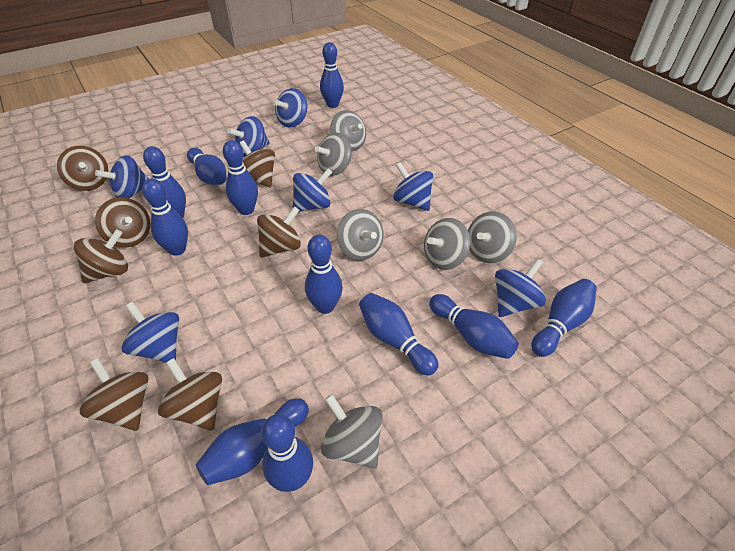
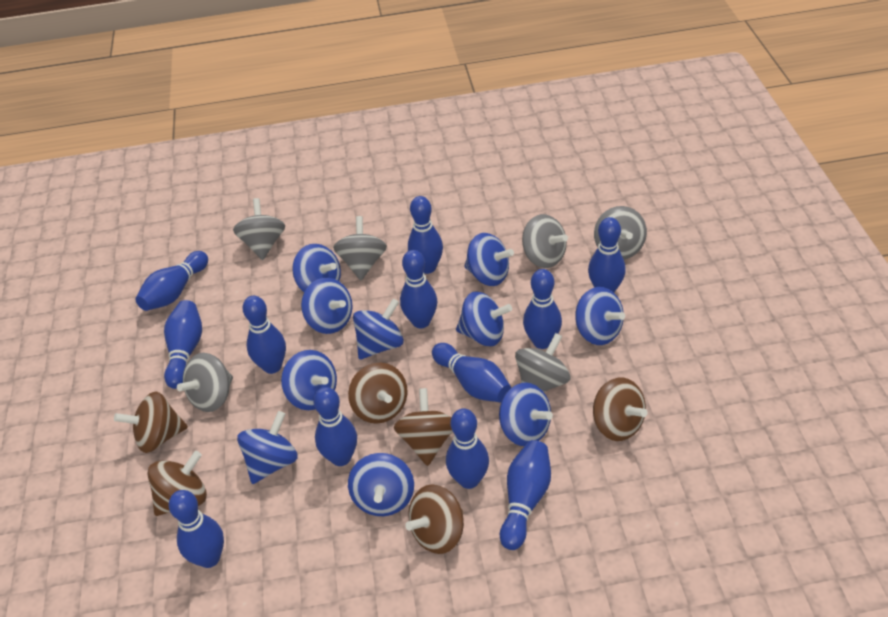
blue bowling pin: [142,178,188,256] [143,146,186,218] [187,148,227,185] [196,398,309,485] [223,140,258,215] [261,414,313,492] [305,235,343,314] [320,42,344,108] [359,293,438,375] [429,294,519,359] [531,279,597,357] = 11 -> [135,251,208,311] [164,300,202,389] [169,490,224,568] [242,296,286,374] [313,387,357,466] [400,250,437,328] [408,196,443,274] [432,343,511,403] [446,408,489,489] [500,440,551,550] [523,269,562,349] [588,217,626,292] = 12
blue spinning top: [95,155,149,199] [121,302,179,362] [228,116,270,157] [275,88,307,127] [292,168,332,212] [393,162,433,211] [495,259,546,317] = 7 -> [237,411,298,484] [281,350,337,410] [292,244,341,292] [301,278,353,334] [348,453,414,516] [353,298,404,360] [456,291,512,346] [464,233,514,286] [499,382,553,446] [575,287,625,345] = 10
brown spinning top: [57,146,108,191] [74,229,128,283] [80,358,149,431] [95,197,150,248] [158,358,222,431] [239,140,275,187] [257,206,301,258] = 7 -> [114,391,188,453] [148,451,207,516] [348,363,408,424] [394,388,453,466] [405,484,464,554] [593,377,648,441] = 6

